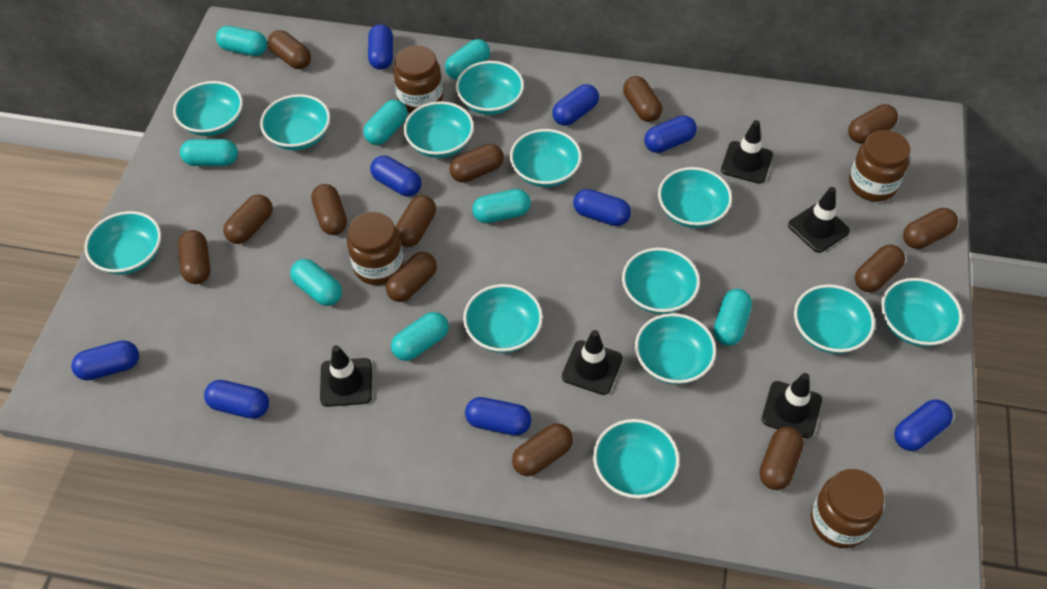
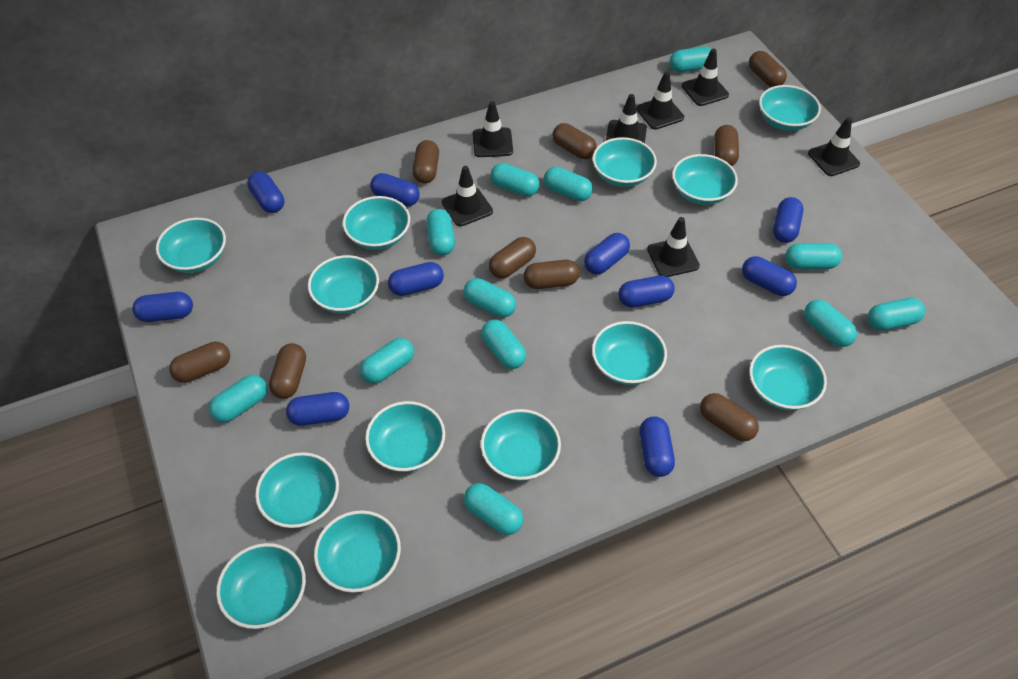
black traffic cone: [320,345,372,407] [562,330,622,395] [721,120,773,184] [762,373,822,438] [788,187,850,253] = 5 -> [442,166,493,226] [473,101,513,157] [606,94,647,143] [636,71,684,130] [647,217,700,277] [682,49,729,106] [808,117,860,176] = 7
blue capsule: [71,340,139,381] [204,380,269,419] [368,24,393,70] [370,156,422,196] [465,397,532,435] [552,84,599,126] [573,189,631,226] [644,116,697,153] [894,399,953,451] = 9 -> [132,292,193,322] [247,171,284,213] [286,392,349,426] [370,173,420,206] [388,262,444,296] [584,233,630,275] [618,275,675,308] [639,416,675,477] [742,256,797,296] [773,197,803,243] = 10
brown capsule: [178,230,211,284] [223,195,273,244] [268,30,311,69] [311,184,347,235] [386,252,437,302] [396,195,436,247] [450,144,504,183] [512,423,573,476] [623,76,662,122] [760,427,804,490] [848,104,898,143] [855,245,905,292] [903,208,958,249] = 13 -> [169,342,230,383] [269,343,306,399] [412,140,439,184] [489,237,536,279] [524,260,580,289] [552,123,597,159] [700,393,759,442] [714,125,739,166] [749,51,787,87] = 9
brown jar: [347,212,404,285] [393,45,443,113] [811,469,884,548] [849,130,910,202] = 4 -> none = 0
turquoise capsule: [180,139,238,166] [216,26,267,56] [290,259,342,306] [363,100,408,145] [391,312,449,361] [445,39,490,80] [472,189,531,223] [714,289,752,346] = 8 -> [209,375,267,423] [360,338,414,384] [426,209,455,256] [463,278,516,317] [464,483,523,535] [481,319,526,369] [491,163,540,197] [544,167,593,201] [669,46,711,73] [785,243,842,269] [804,300,857,347] [868,298,925,331] = 12

